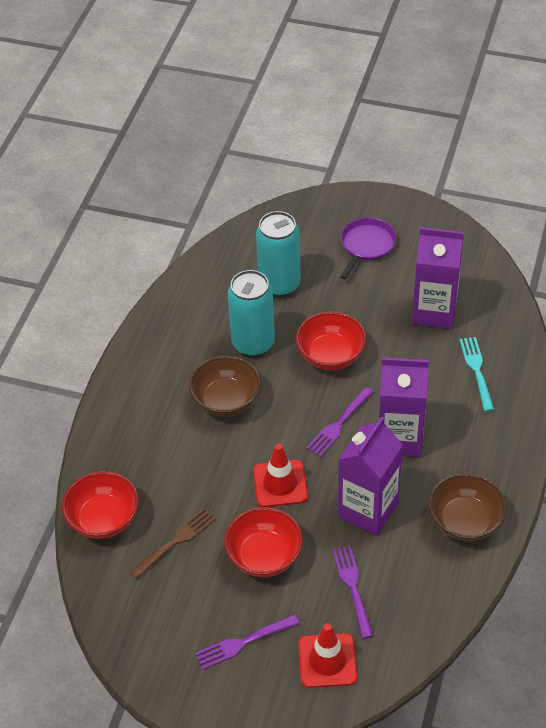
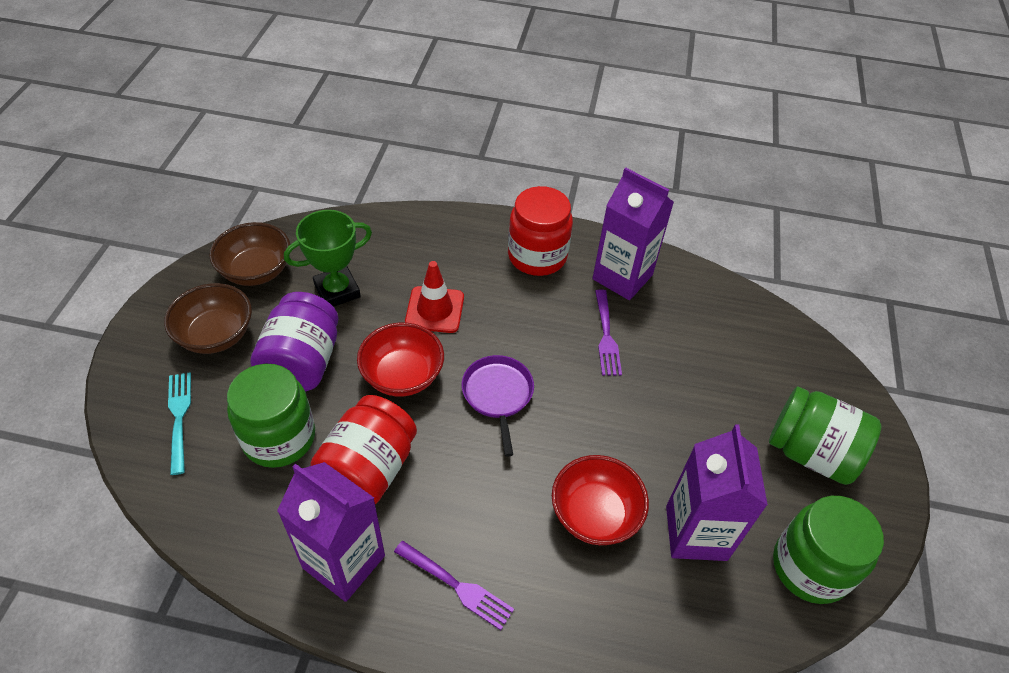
brown fork: [129,508,216,579] = 1 -> none = 0
green jar: none = 0 -> [227,364,315,468] [769,387,881,485] [773,496,884,604] = 3
green trophy: none = 0 -> [284,210,372,307] = 1
purple fork: [195,614,300,669] [306,387,374,457] [332,545,374,639] = 3 -> [394,541,514,630] [595,290,622,376] = 2
purple jar: none = 0 -> [251,292,339,392] = 1
red bowl: [62,471,139,539] [224,507,303,577] [296,312,366,370] = 3 -> [357,323,444,397] [552,455,649,545] = 2
red jar: none = 0 -> [310,395,417,504] [508,186,573,276] = 2
red traffic cone: [253,444,308,507] [298,623,357,688] = 2 -> [405,261,464,333] = 1
turquoise can: [228,270,275,357] [256,211,301,297] = 2 -> none = 0

